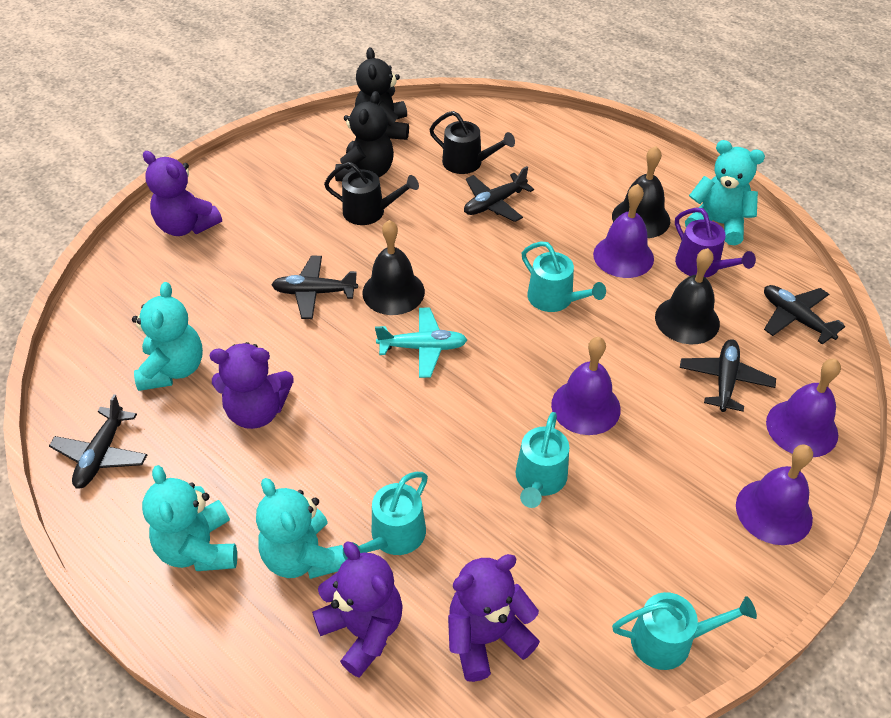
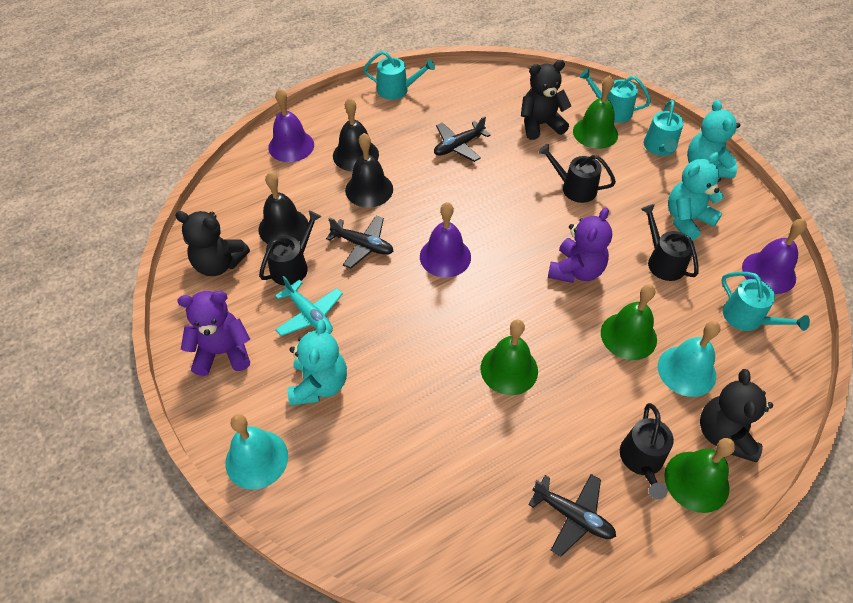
black plane: [49,394,147,489] [271,256,358,319] [464,166,534,222] [680,339,776,412] [764,285,845,345] = 5 -> [326,216,393,269] [434,116,491,162] [528,474,616,556] = 3
black teddy bear: [335,91,394,181] [355,47,409,140] = 2 -> [175,211,250,276] [521,60,571,140] [700,369,773,462] = 3
black watering can: [324,162,419,225] [429,111,515,174] = 2 -> [259,211,322,286] [538,144,616,203] [620,403,674,499] [641,204,699,281] = 4
green bell: none = 0 -> [481,320,538,395] [573,76,618,149] [601,285,657,360] [664,438,735,513] = 4
purple bell: [551,337,621,435] [593,184,654,278] [736,444,813,545] [766,359,841,457] = 4 -> [268,89,314,162] [420,202,471,278] [742,219,807,294] = 3
purple teddy bear: [143,151,222,236] [210,342,294,429] [312,541,403,678] [448,554,540,682] = 4 -> [177,291,250,376] [548,208,612,283] = 2
purple watering can: [675,208,756,278] = 1 -> none = 0
turquoise bell: none = 0 -> [225,414,288,490] [658,321,720,397] = 2
turquoise teddy bear: [132,282,203,391] [142,465,237,571] [256,478,346,579] [685,140,765,245] = 4 -> [287,320,347,406] [668,152,724,241] [687,100,740,178] = 3

